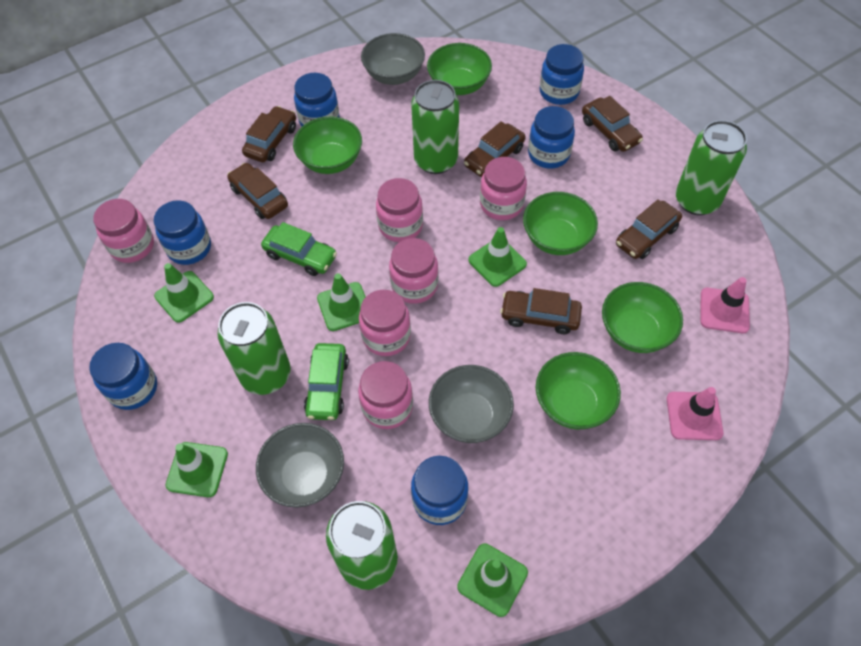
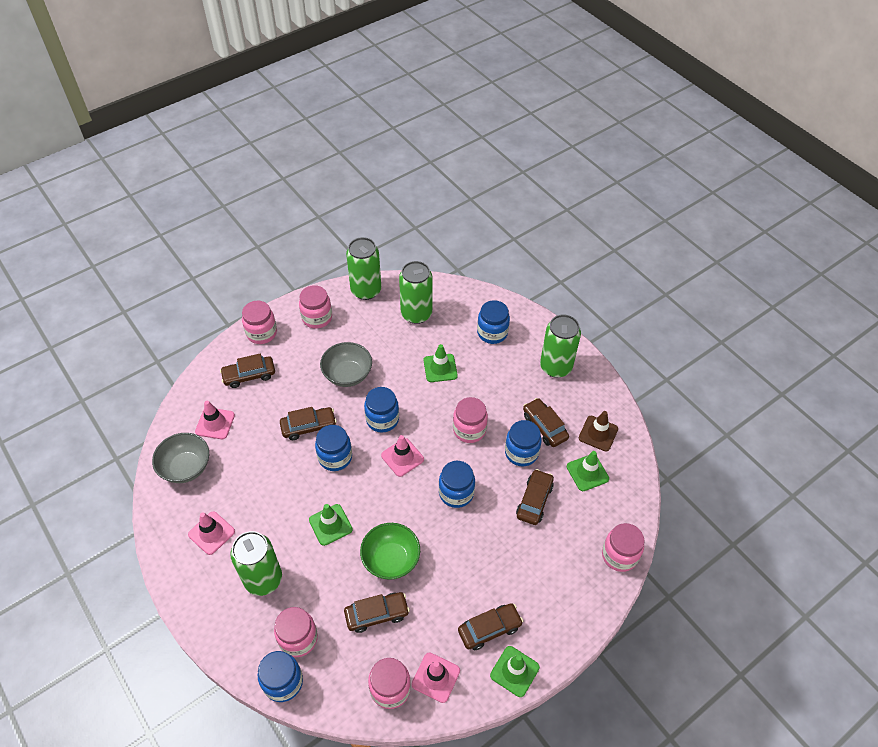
brown traffic cone: none = 0 -> [579,411,618,451] = 1
green bowl: [293,116,362,174] [427,43,492,95] [523,192,598,255] [536,352,621,429] [602,282,683,353] = 5 -> [360,523,420,580] = 1
green car: [261,222,337,276] [304,343,349,420] = 2 -> none = 0
green traffic cone: [154,263,214,323] [165,442,228,497] [317,273,366,331] [457,543,528,617] [468,227,527,287] = 5 -> [309,504,353,546] [424,344,458,382] [490,646,540,697] [567,451,609,491] = 4
grey bowl: [256,423,344,508] [361,33,425,85] [429,365,514,443] = 3 -> [152,433,209,483] [320,342,372,387] = 2
pink traffic cone: [667,387,723,440] [700,277,750,333] = 2 -> [188,512,235,555] [195,401,235,439] [381,435,424,477] [412,653,460,703] = 4

